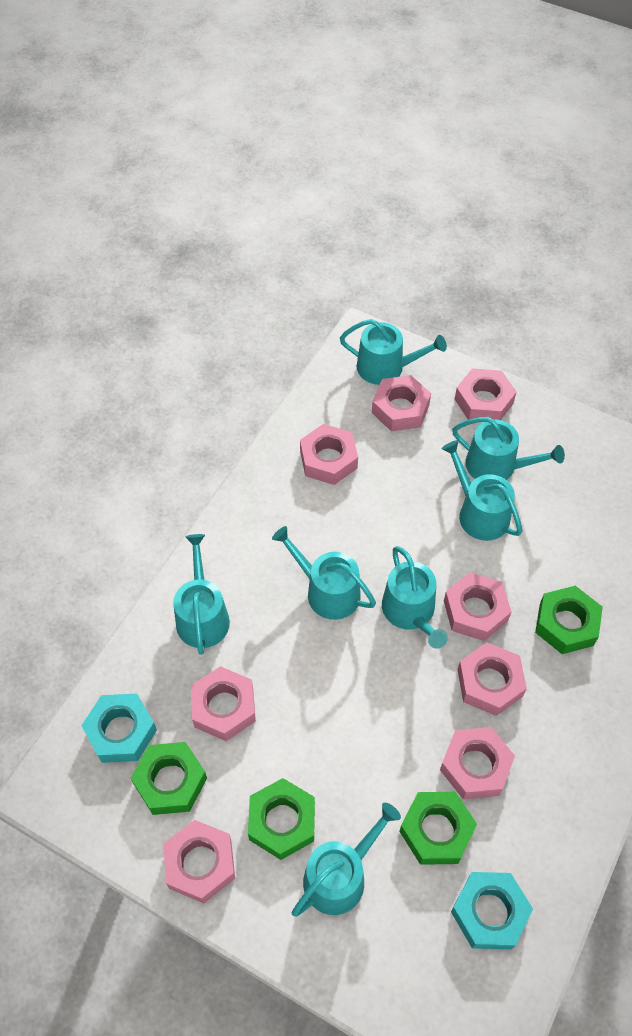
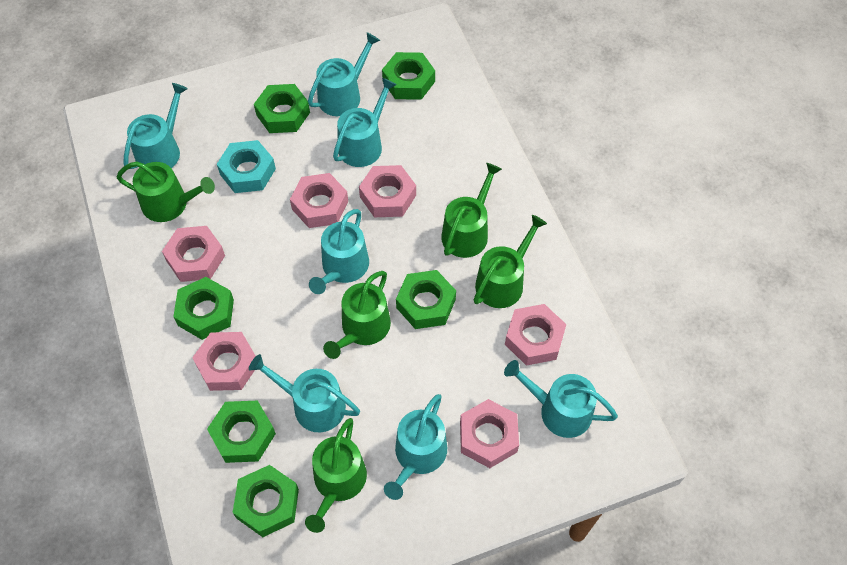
green nut: [131,742,207,815] [248,778,315,860] [399,792,477,865] [535,586,603,654] = 4 -> [173,277,234,340] [207,401,276,463] [233,465,299,537] [254,84,310,133] [382,52,435,100] [396,270,456,329] = 6
green watering can: none = 0 -> [117,162,215,222] [305,418,367,533] [323,271,391,359] [441,163,502,258] [473,215,547,308] = 5
pink nut: [163,820,235,903] [191,666,256,741] [300,424,358,485] [372,375,431,431] [440,727,515,799] [444,572,511,641] [455,368,516,420] [458,642,527,716] = 8 -> [162,226,225,282] [192,332,256,391] [290,173,348,228] [359,165,416,217] [460,399,519,468] [505,304,567,366] = 6
turquoise nut: [81,694,157,763] [451,872,533,949] = 2 -> [217,140,276,193] = 1

